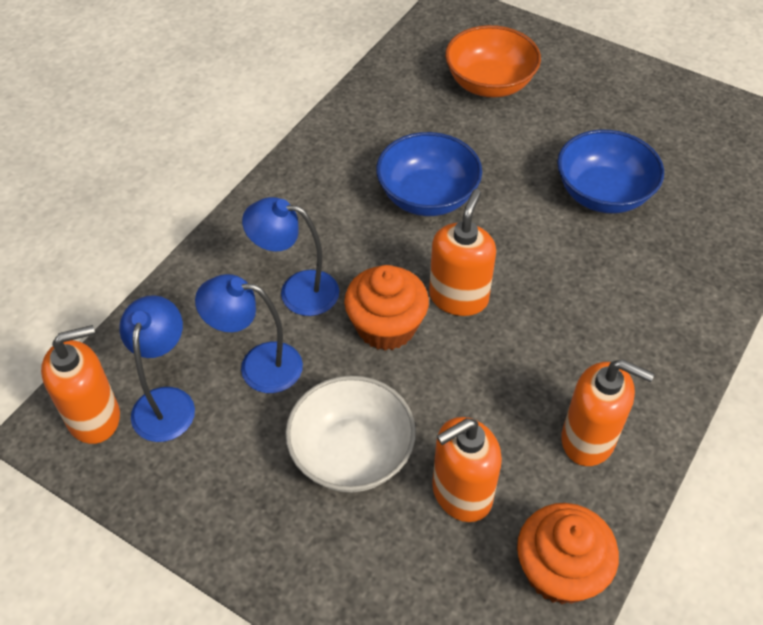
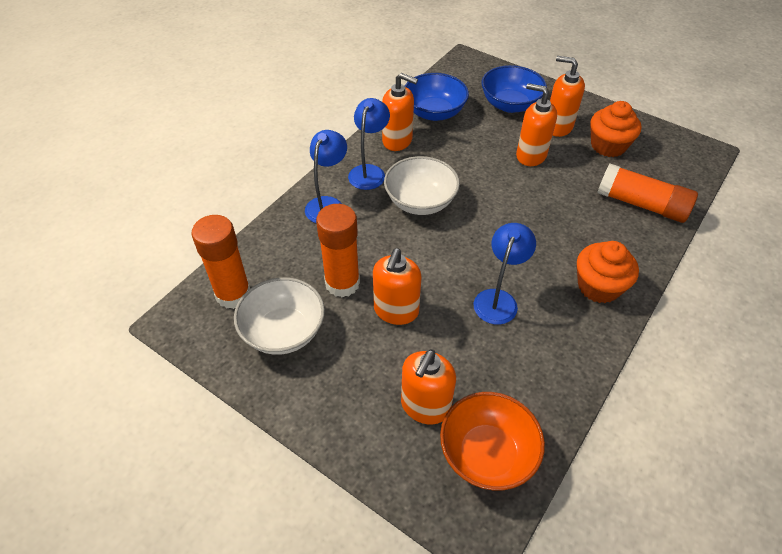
orange glue stick: none = 0 -> [191,215,250,309] [316,204,360,298] [598,164,698,223] = 3
orange soap dispenser: [41,325,120,444] [429,189,496,316] [432,417,502,522] [561,359,655,466] = 4 -> [373,248,422,325] [382,73,418,151] [401,349,456,424] [516,83,557,166] [550,56,585,137] = 5
white bowl: [285,376,416,492] = 1 -> [234,277,325,355] [384,156,460,215] = 2

